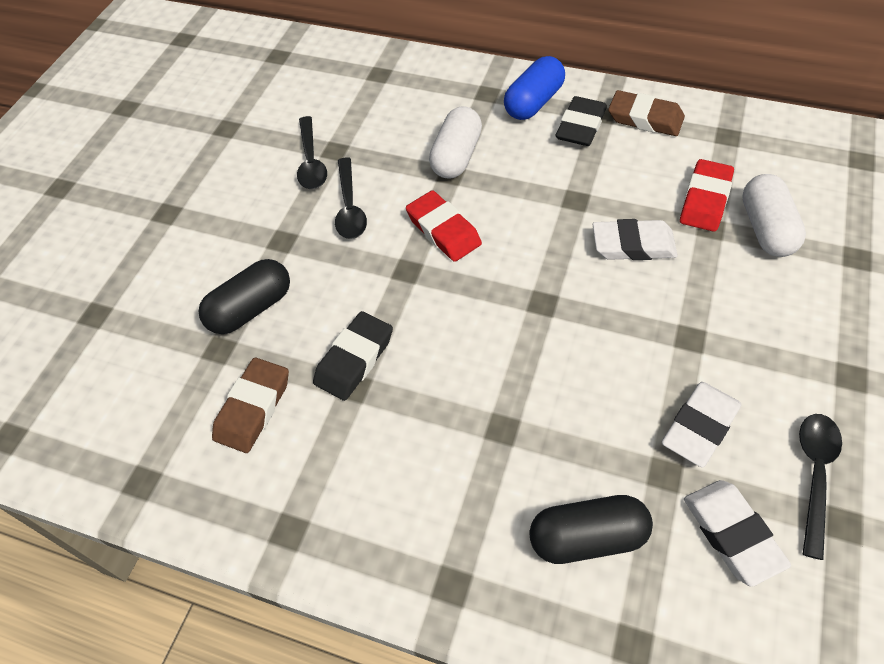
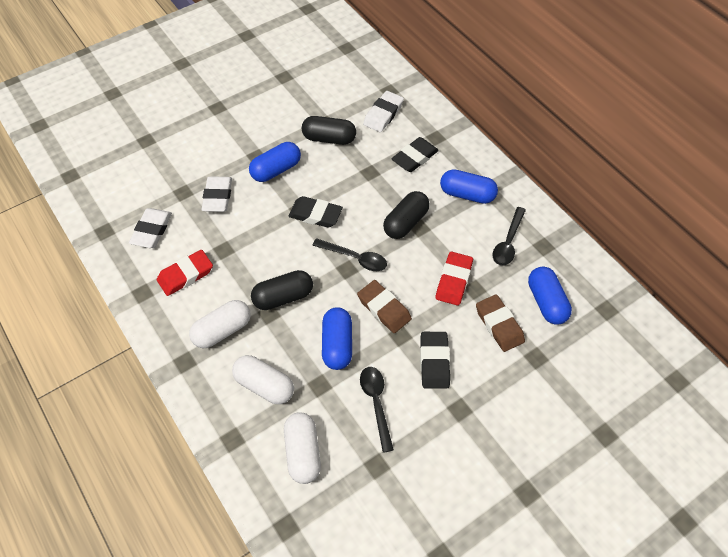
black capsule: [198,259,290,334] [529,495,653,564] = 2 -> [251,270,313,310] [302,116,356,145] [383,191,430,239] = 3
black eraser: [313,311,393,401] [555,96,607,146] = 2 -> [288,196,343,228] [391,137,439,172] [420,332,450,389] = 3
blue capsule: [504,56,565,120] = 1 -> [249,142,301,182] [322,307,352,370] [440,169,498,204] [528,266,572,325] = 4
white capsule: [429,106,482,179] [742,174,806,257] = 2 -> [189,300,251,348] [232,355,294,404] [284,412,321,484] = 3

